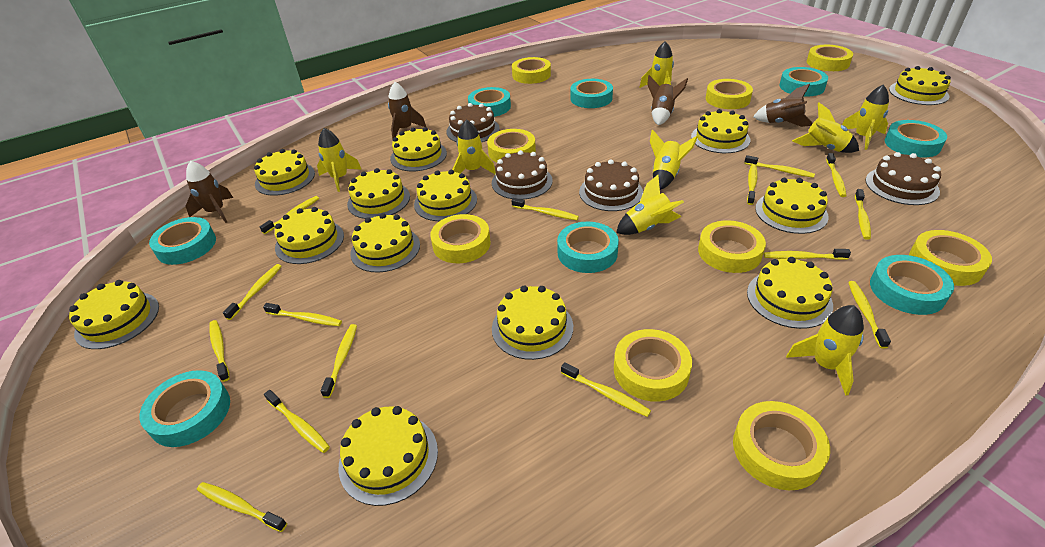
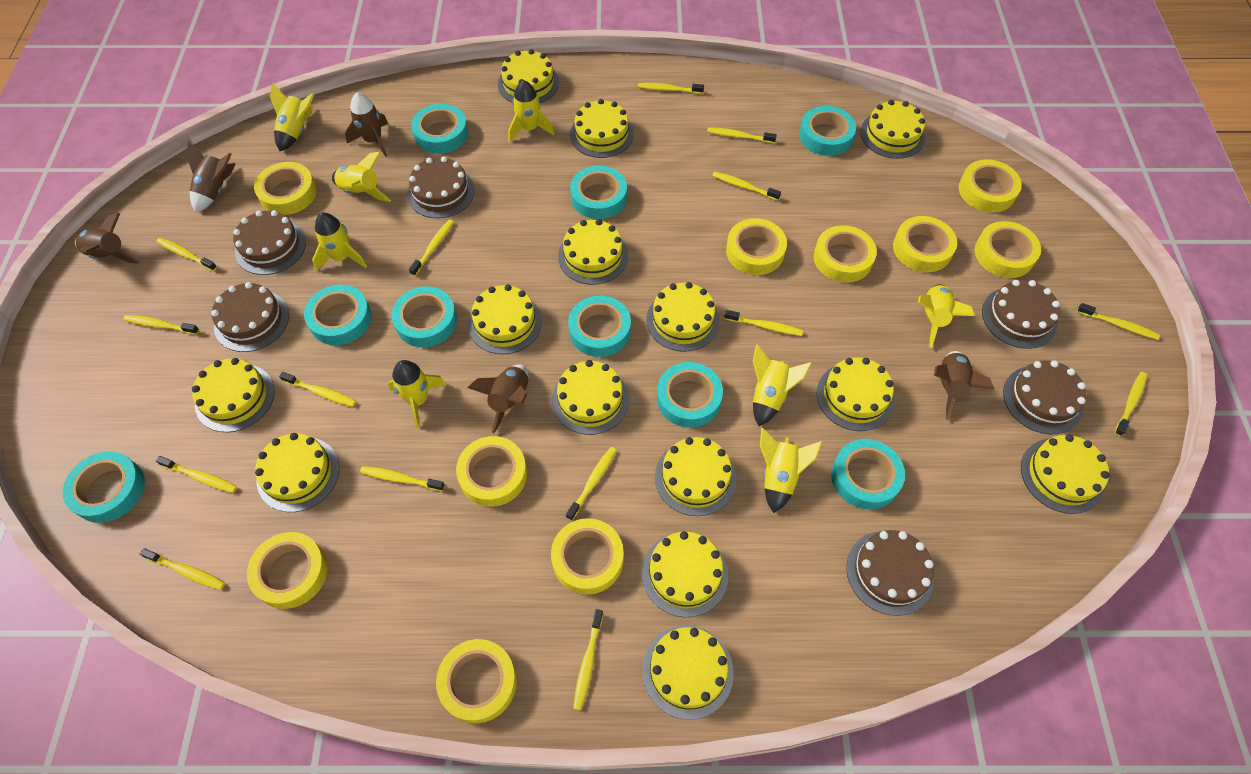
brown cake: [446,103,500,142] [492,150,553,200] [579,159,643,211] [866,152,941,205] = 4 -> [211,282,289,352] [233,210,306,275] [407,156,475,218] [846,530,934,616] [982,280,1060,349] [1003,360,1086,434] = 6
brown rocket: [185,161,233,223] [388,82,427,139] [647,75,688,125] [753,84,813,127] = 4 -> [75,213,139,264] [186,141,236,213] [345,92,388,157] [467,364,528,433] [934,351,994,420] = 5
turquoise tape: [139,370,230,447] [149,217,216,265] [468,87,511,117] [557,222,619,273] [570,79,613,108] [779,67,828,96] [870,255,954,315] [885,120,947,158] = 8 -> [63,451,145,523] [304,285,372,345] [392,286,457,347] [411,104,468,154] [568,296,631,357] [570,166,627,219] [657,362,723,428] [799,106,856,156] [831,439,905,510] = 9
yellow cake: [69,280,159,349] [254,149,315,196] [275,207,344,264] [338,406,438,506] [347,168,410,219] [350,213,420,273] [390,127,447,171] [414,170,477,221] [492,286,573,360] [691,109,751,153] [747,257,833,329] [755,178,829,234] [889,66,951,105] = 13 -> [192,358,275,432] [255,433,340,512] [468,284,542,354] [498,49,559,103] [552,360,629,435] [558,219,628,285] [570,99,634,158] [642,531,728,617] [642,625,734,720] [646,282,720,352] [655,437,736,516] [817,357,895,431] [860,100,925,159] [1021,434,1110,514] = 14
yellow tape: [430,214,491,263] [487,129,536,163] [512,57,551,84] [614,329,692,402] [698,220,766,273] [706,79,753,109] [733,401,830,490] [807,45,853,71] [909,230,992,286] = 9 -> [247,532,328,609] [254,162,317,215] [436,639,517,724] [456,436,527,507] [551,518,624,595] [726,218,787,275] [814,225,877,283] [893,216,957,272] [959,159,1022,213] [975,221,1041,278] = 10

